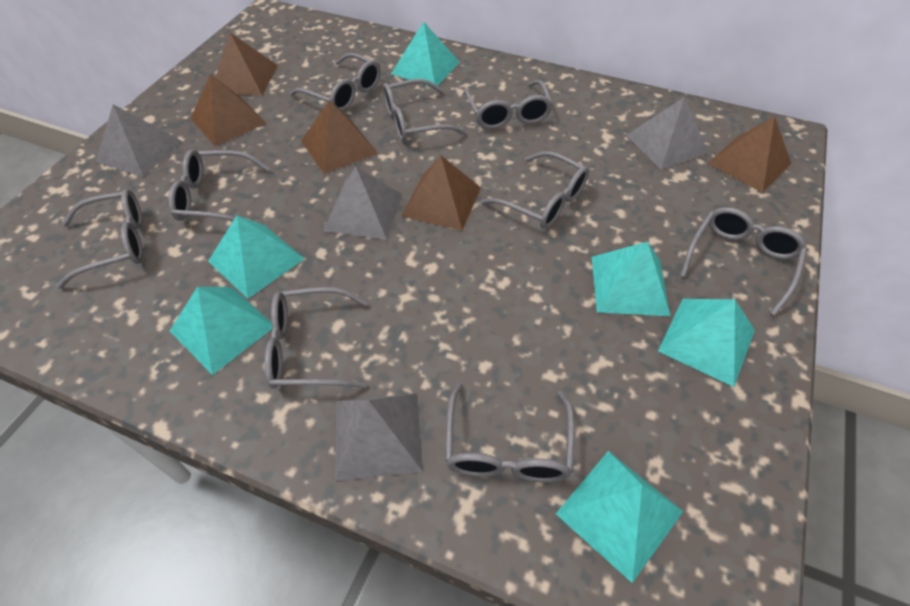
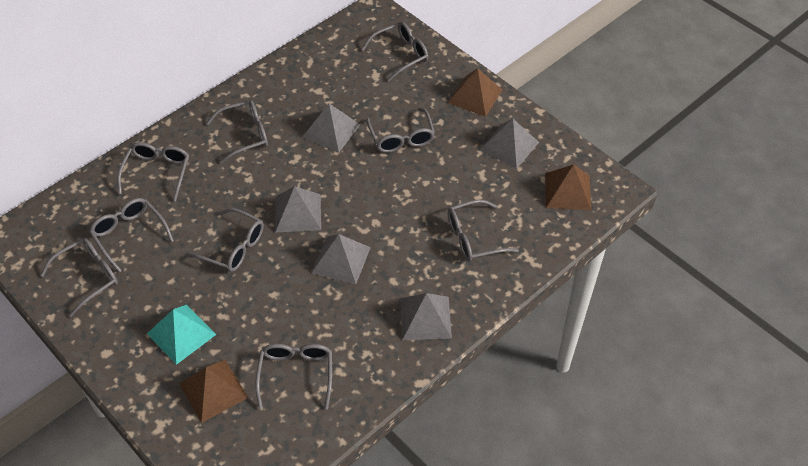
brown pyramid: [190,74,266,146] [215,32,278,96] [301,100,378,174] [402,155,481,231] [708,117,792,193] = 5 -> [179,360,248,423] [448,68,502,117] [545,164,591,210] = 3
grey pyramid: [96,104,181,177] [324,166,402,240] [335,393,423,481] [627,97,709,170] = 4 -> [275,186,321,233] [302,104,360,153] [311,234,371,284] [400,293,452,340] [480,119,539,169] = 5
turquoise pyramid: [170,287,273,375] [208,215,304,299] [391,22,460,86] [556,451,684,583] [592,242,671,316] [658,299,755,387] = 6 -> [147,305,216,365] = 1

